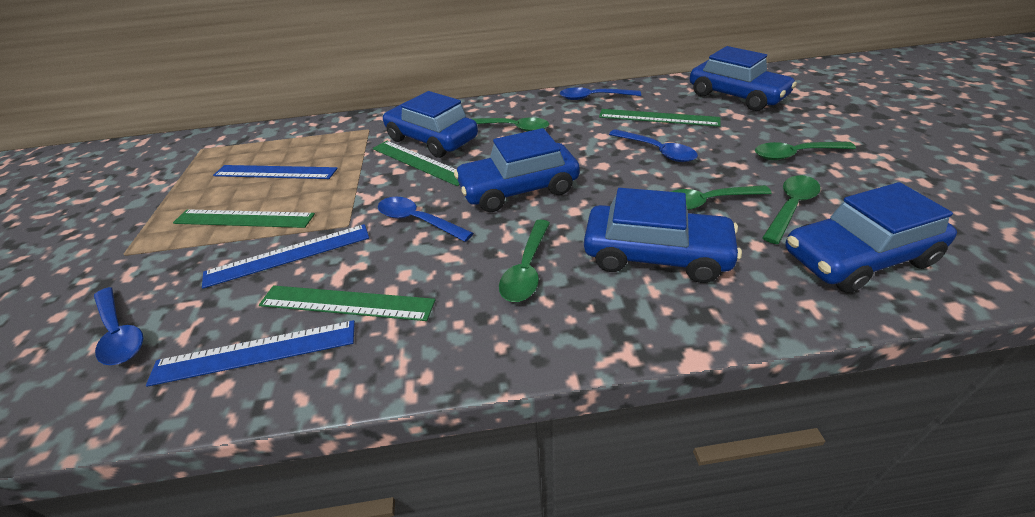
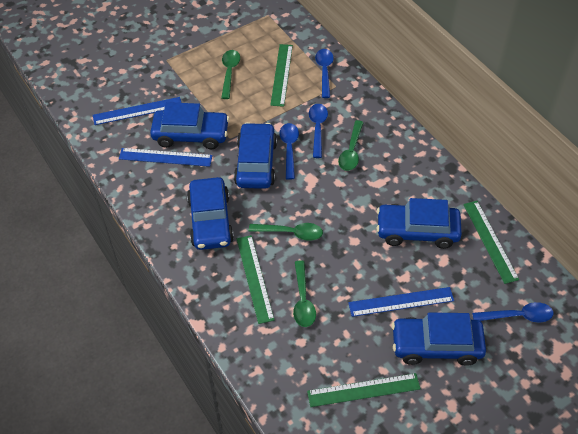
green spoon: [473,117,549,131] [499,220,550,302] [670,185,772,210] [755,142,856,160] [762,175,821,244] = 5 -> [221,50,240,99] [249,223,323,241] [293,261,316,327] [338,120,364,171] = 4

